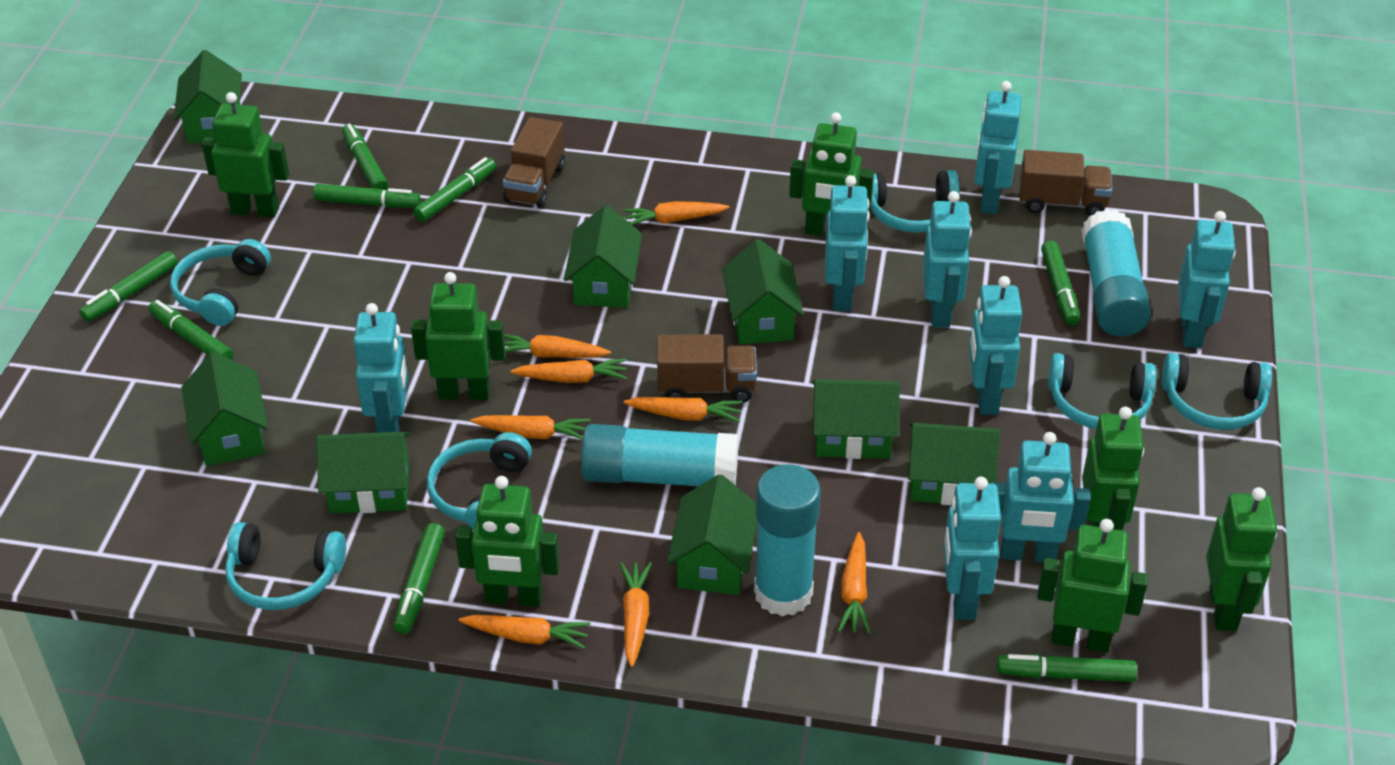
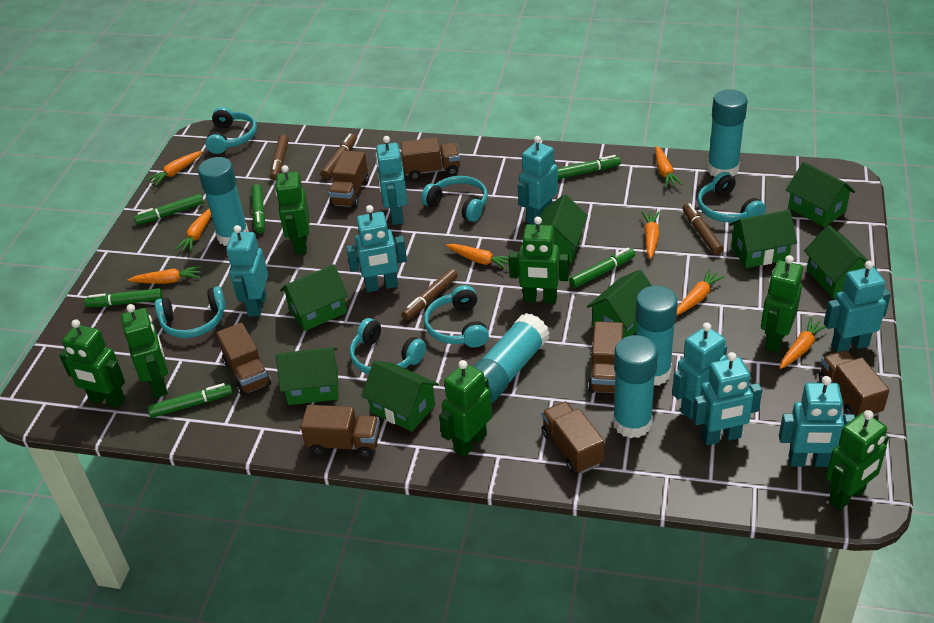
brown marker: none = 0 -> [270,134,289,180] [321,134,357,179] [402,268,458,320] [683,203,724,255] = 4
brown truck: [503,117,565,208] [657,334,757,403] [1020,150,1112,216] = 3 -> [217,323,271,396] [301,405,380,458] [328,151,369,208] [401,137,460,180] [542,401,604,474] [588,321,623,393] [819,350,890,417] = 7
green marker: [79,251,178,322] [148,300,233,360] [313,184,421,208] [342,124,388,190] [394,523,445,634] [413,157,496,222] [997,654,1137,682] [1041,240,1080,325] = 8 -> [85,288,163,307] [134,194,204,225] [147,383,233,418] [251,184,265,233] [558,155,621,179] [569,248,635,288] = 6
turquoise glue stick: [581,424,739,486] [754,464,821,616] [1081,209,1151,337] = 3 -> [198,157,249,246] [473,313,550,403] [613,335,658,438] [635,286,678,386] [707,89,748,177] = 5

